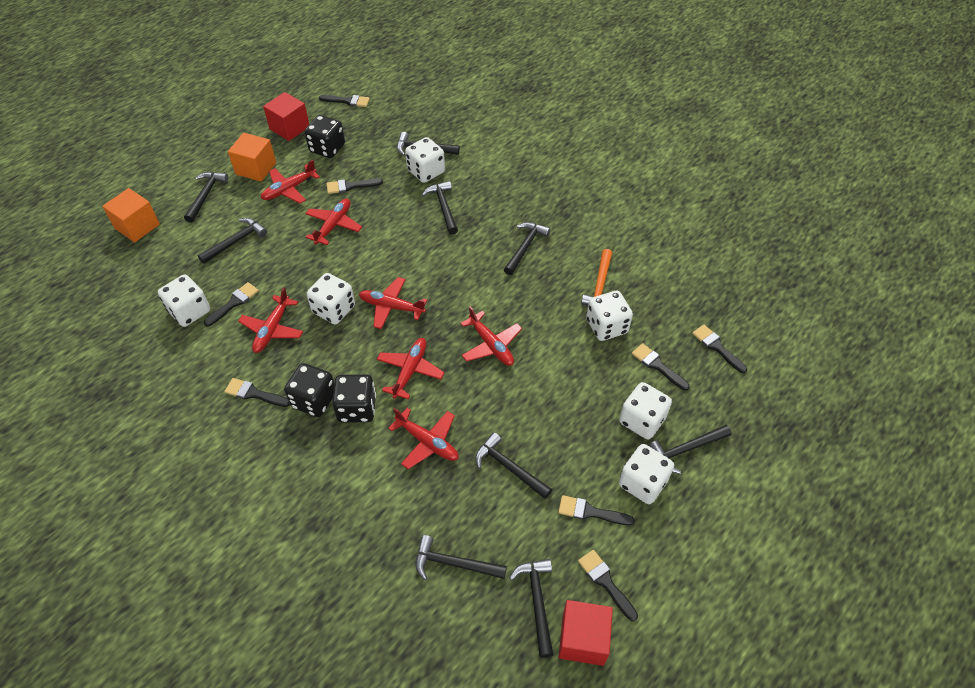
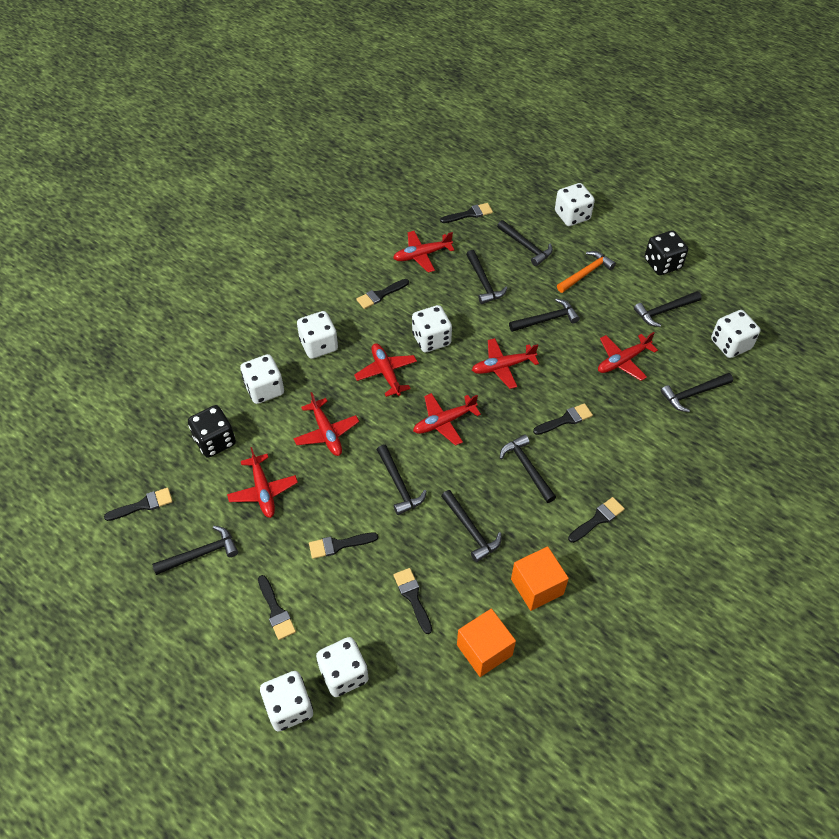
black dice: [284,363,334,417] [304,115,345,158] [332,375,376,423] = 3 -> [188,405,236,458] [645,230,688,275] = 2
red cube: [263,92,309,141] [559,600,613,666] = 2 -> none = 0
white dice: [158,274,210,327] [307,273,355,324] [405,137,445,183] [586,291,633,341] [619,382,672,439] [619,444,674,504] = 6 -> [240,354,284,404] [260,671,313,731] [297,311,338,359] [316,637,369,697] [412,305,452,352] [555,183,595,226] [711,310,760,358] = 7

